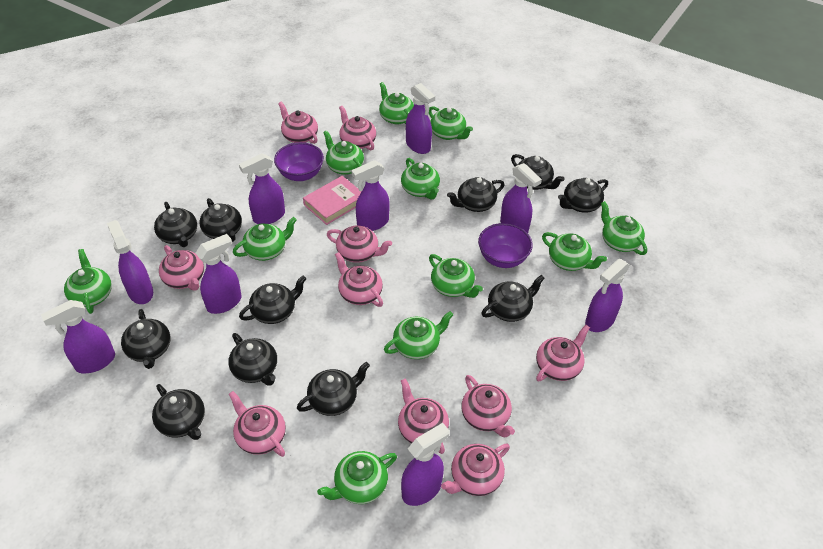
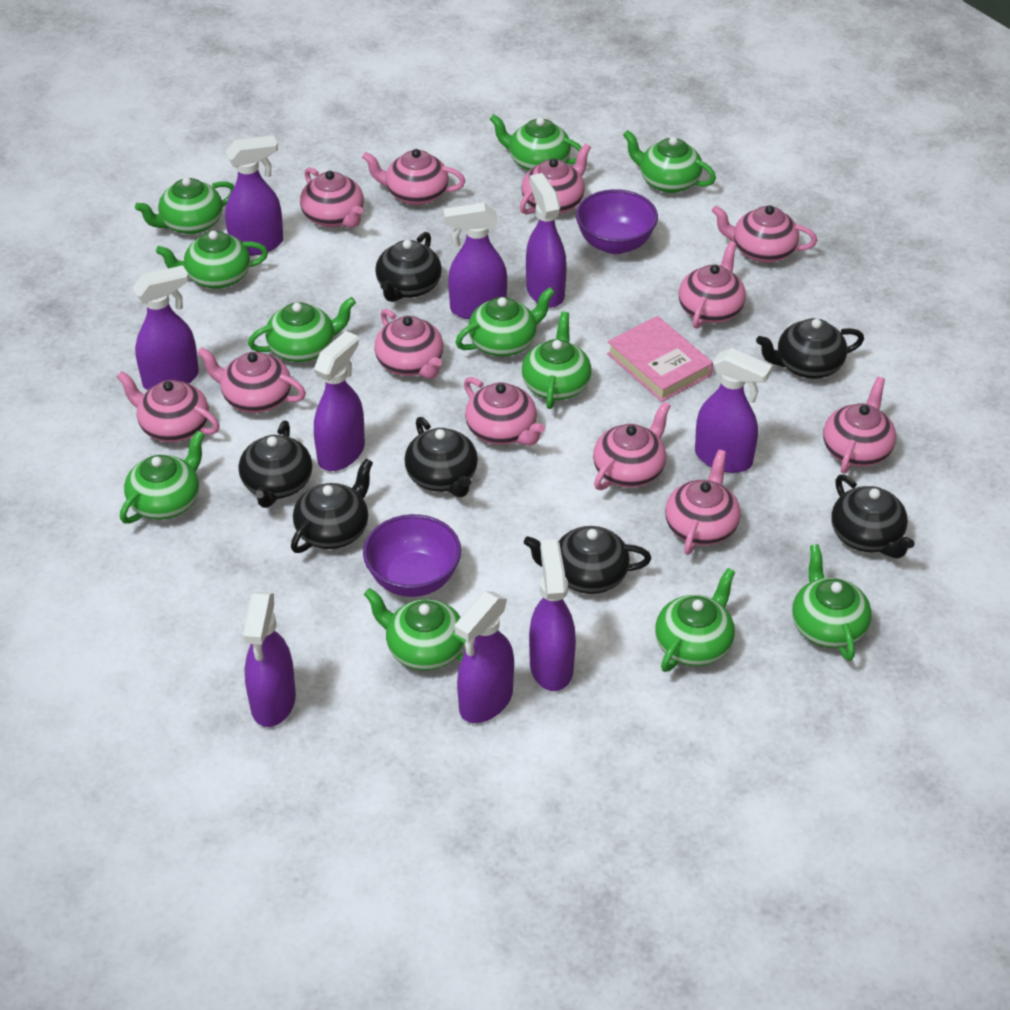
black teapot: [121,309,170,369] [152,384,205,440] [154,202,197,247] [199,198,242,242] [228,333,277,386] [239,276,306,324] [297,362,370,416] [447,177,505,212] [481,275,545,322] [511,154,564,190] [558,178,608,213] = 11 -> [239,421,312,508] [291,459,373,553] [375,232,442,302] [404,417,478,497] [524,526,651,594] [756,318,864,379] [831,475,915,558] = 7
pink teapot: [159,245,204,291] [229,391,286,457] [278,102,318,144] [327,225,392,263] [335,252,383,307] [339,106,376,150] [398,378,449,454] [441,444,510,496] [461,375,515,437] [536,325,590,381] = 10 -> [117,371,220,442] [197,347,306,413] [300,167,364,228] [362,149,465,205] [374,309,443,379] [464,377,545,445] [520,143,591,215] [593,402,671,490] [665,450,741,555] [679,241,746,329] [712,205,817,263] [823,377,896,474] = 12

